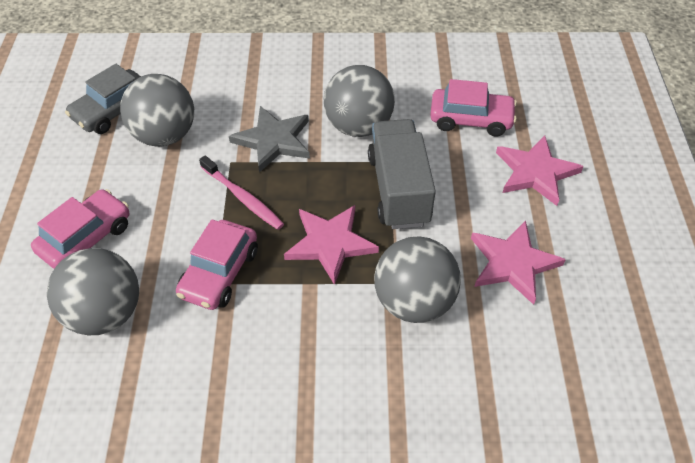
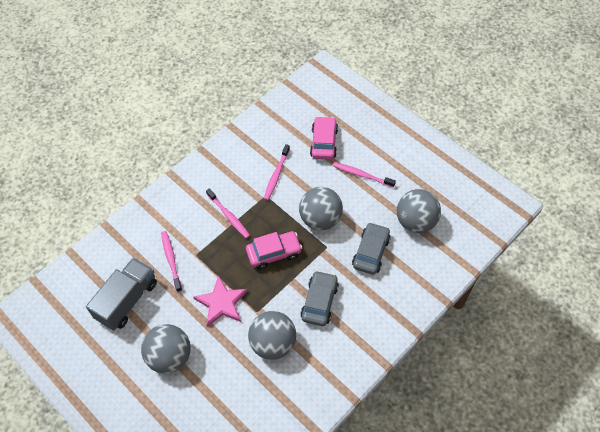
grey car: [65,64,141,134] = 1 -> [300,270,339,326] [352,222,391,275] = 2
grey star: [229,106,310,173] = 1 -> none = 0
pink car: [31,189,129,269] [176,219,258,310] [430,79,517,136] = 3 -> [246,231,302,270] [310,116,338,160] = 2
pink star: [284,205,379,285] [471,220,566,305] [496,135,584,206] = 3 -> [193,275,248,327] = 1
pink toothbrush: [199,156,284,230] = 1 -> [161,231,182,292] [206,188,250,239] [264,144,290,200] [333,162,396,188] = 4

